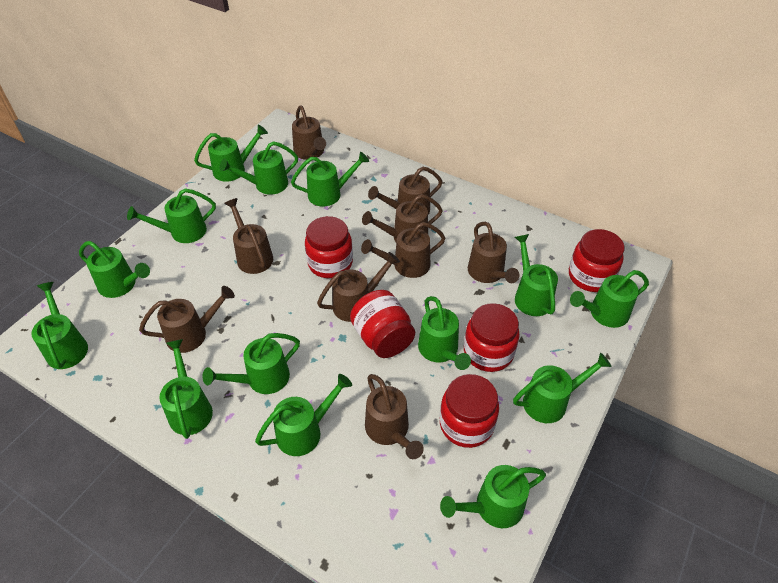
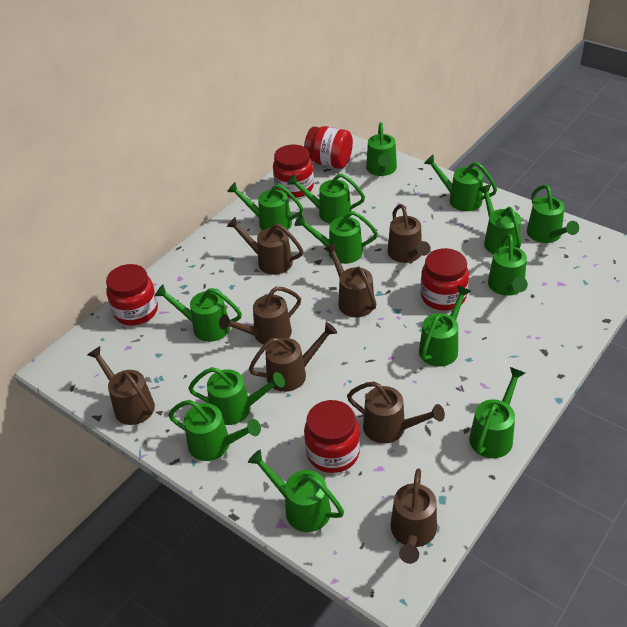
brown watering can: [139,286,235,353] [224,198,273,274] [292,106,326,160] [317,252,400,322] [361,222,445,278] [362,194,443,243] [365,374,424,459] [368,167,443,215] [468,222,519,283] = 9 -> [87,346,155,425] [219,287,301,344] [226,217,303,275] [249,322,337,392] [324,243,376,317] [347,382,445,444] [388,204,431,263] [391,469,437,564] = 8

